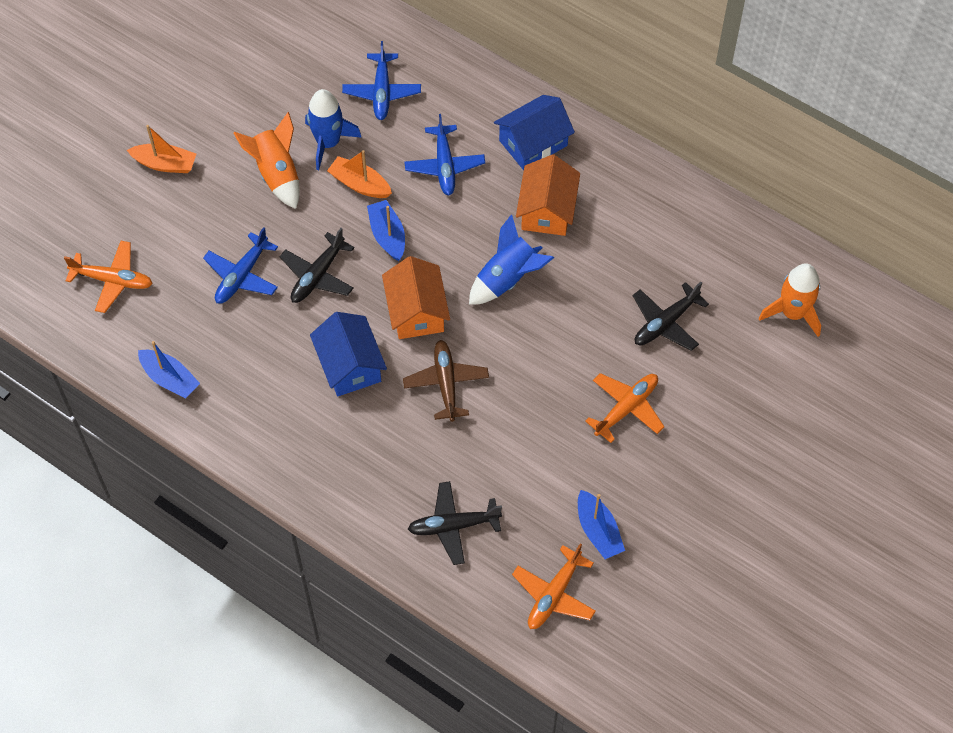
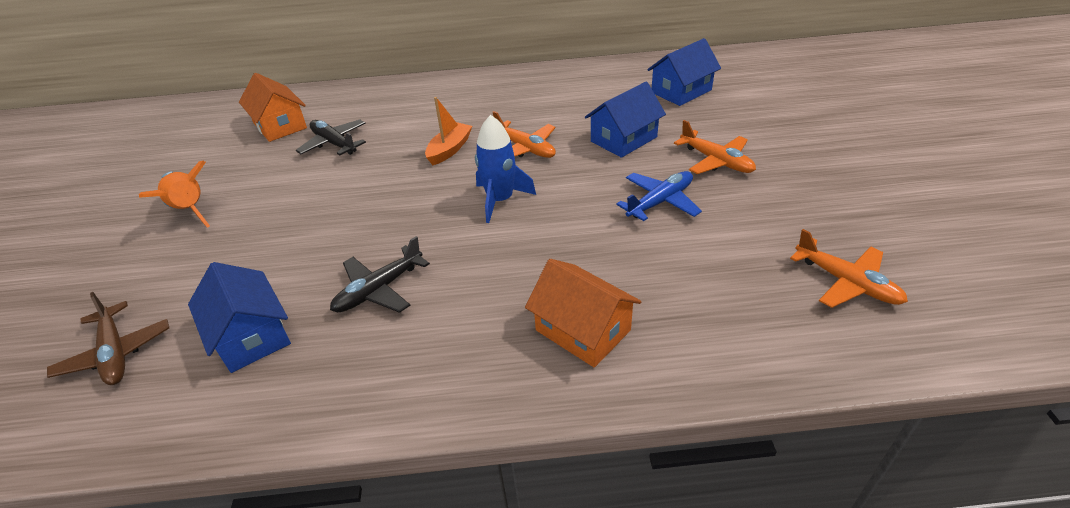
black plane: [280,228,355,303] [408,481,502,565] [633,282,709,351] = 3 -> [296,120,366,155] [330,236,430,313] = 2
blue boat: [138,341,200,399] [367,200,405,261] [578,490,625,559] = 3 -> none = 0
blue house: [310,312,387,396] [494,95,575,170] = 2 -> [188,262,291,373] [585,82,666,158] [647,38,721,106] = 3
blue plane: [203,227,278,304] [342,41,421,120] [404,114,485,195] = 3 -> [616,171,702,221] = 1
blue rocket: [305,89,362,170] [469,214,554,305] = 2 -> [475,115,536,223] = 1
orange boat: [127,125,196,173] [327,150,392,198] = 2 -> [425,97,472,165] = 1
orange rocket: [233,112,300,209] [759,263,821,337] = 2 -> [139,161,210,228] = 1

